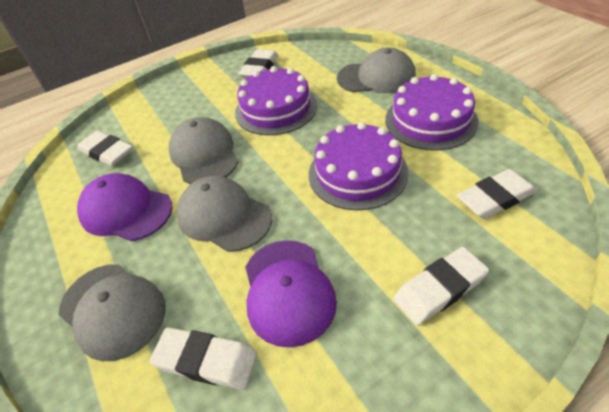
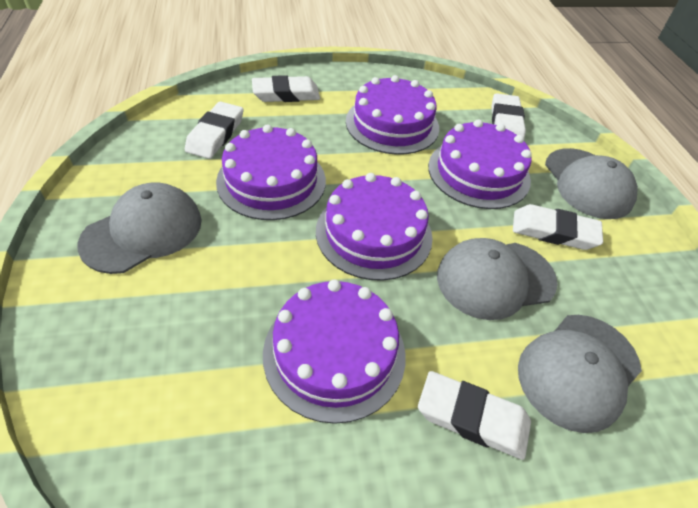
purple cake: [235,66,317,135] [309,122,409,210] [385,74,479,151] = 3 -> [216,124,326,220] [263,279,405,424] [316,173,433,281] [346,75,439,155] [428,119,532,209] = 5
purple cap: [77,173,172,241] [245,240,337,347] = 2 -> none = 0

